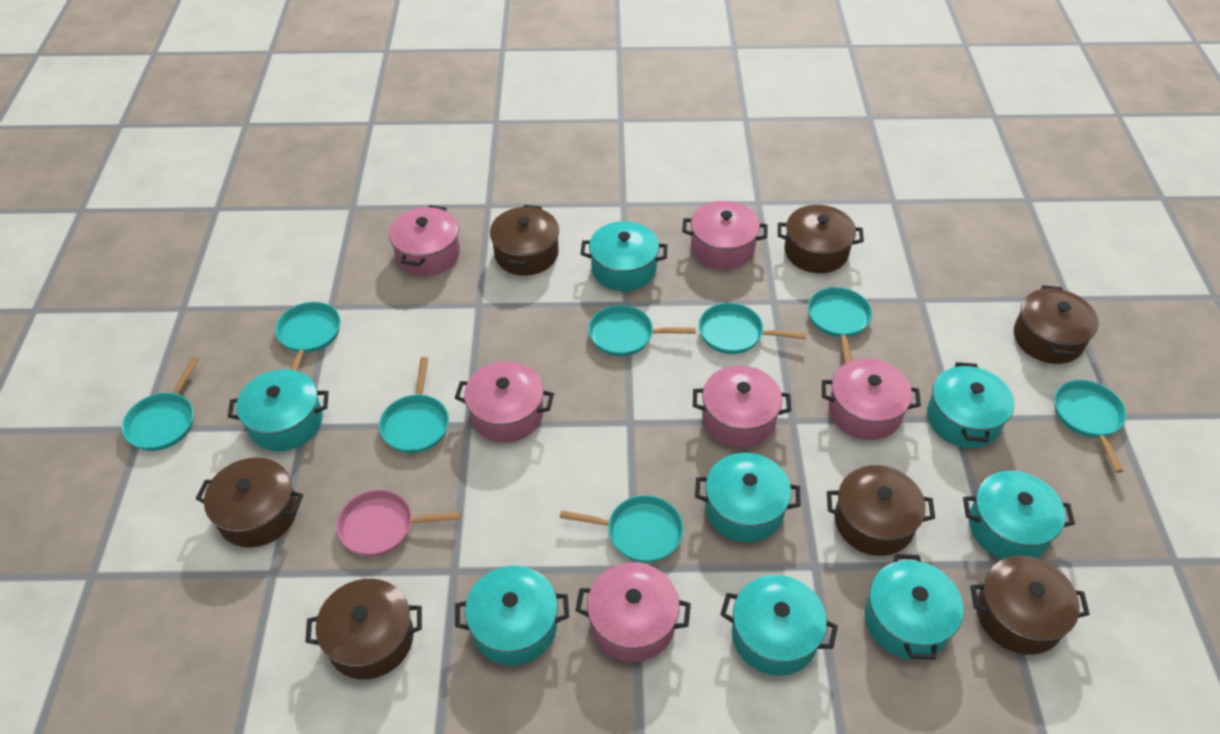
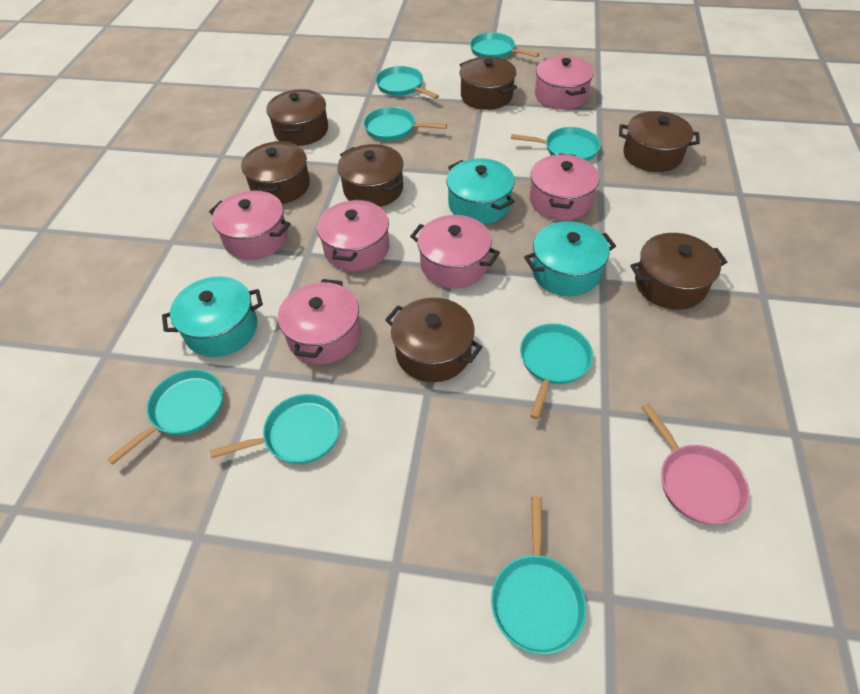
turquoise pot: [228,369,329,451] [455,566,569,665] [581,221,667,291] [695,453,801,542] [720,575,838,676] [865,554,964,660] [927,362,1014,448] [963,471,1075,559] = 8 -> [162,276,263,357] [447,158,515,224] [524,221,616,296] = 3

